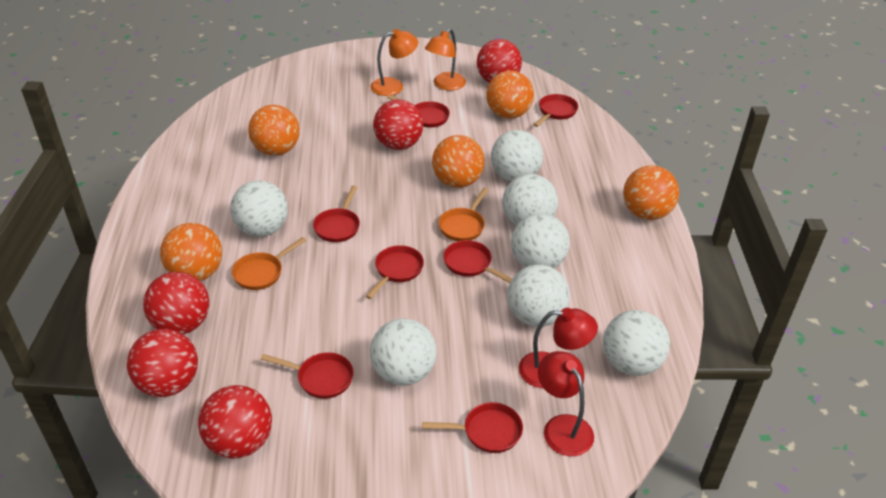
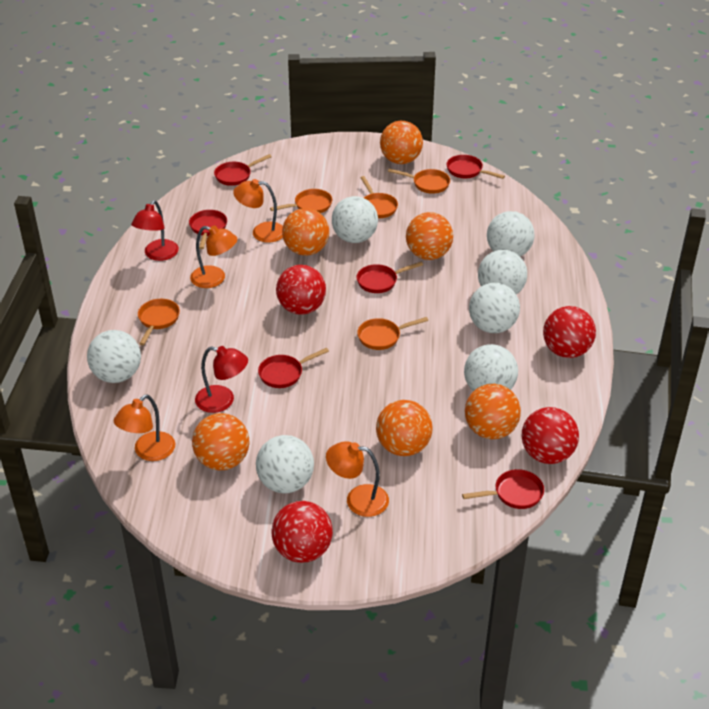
orange ball: [160,223,222,281] [248,105,300,156] [432,135,485,188] [486,70,534,119] [623,165,679,220] = 5 -> [192,413,249,470] [282,208,329,256] [376,400,433,456] [380,121,423,164] [406,212,453,260] [465,384,521,439] = 6
orange lamp: [370,29,418,96] [425,29,466,90] = 2 -> [114,394,175,461] [190,226,237,288] [233,179,283,243] [326,441,389,517] = 4
orange pan: [232,237,307,290] [439,188,488,241] = 2 -> [138,299,180,345] [270,189,332,213] [357,317,428,350] [360,176,398,218] [388,168,450,194] = 5
red ball: [127,329,198,397] [143,272,210,334] [198,385,272,459] [373,99,423,150] [477,39,522,83] = 5 -> [271,501,333,563] [276,265,326,315] [522,407,579,464] [543,306,596,358] = 4
red pan: [261,352,354,399] [313,185,360,242] [365,245,424,299] [387,95,450,127] [422,402,523,453] [443,240,512,283] [534,94,578,127] = 7 -> [189,210,227,249] [214,154,272,186] [258,348,329,388] [356,262,423,293] [446,155,505,179] [462,469,544,509] = 6

